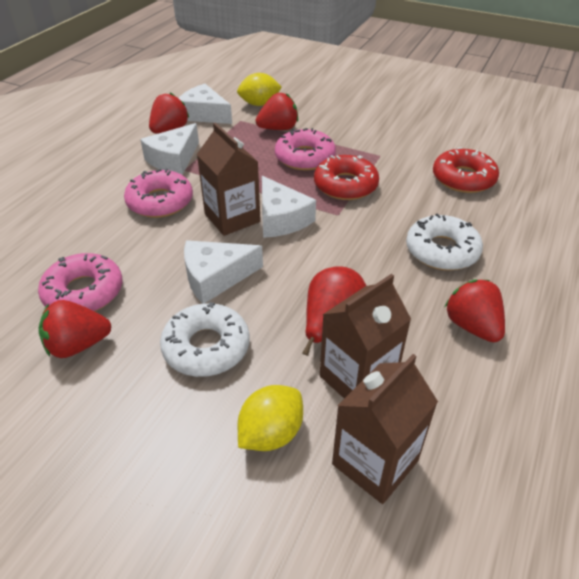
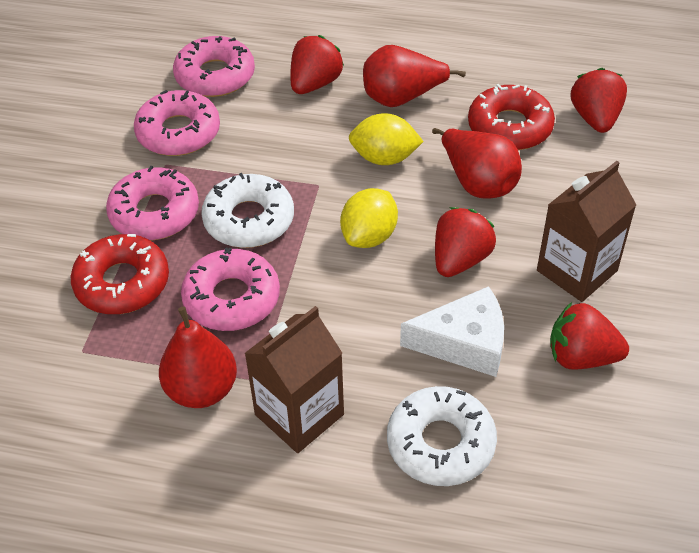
brown carton: [197,122,261,236] [320,274,411,399] [332,354,438,504] = 3 -> [244,306,344,453] [537,161,636,302] = 2
pink donut: [38,253,123,311] [124,168,193,218] [275,128,336,170] = 3 -> [106,166,199,240] [134,90,220,156] [173,36,255,97] [181,248,280,331] = 4
red pear: [302,267,366,356] = 1 -> [159,307,237,408] [363,45,466,107] [432,128,522,199] = 3
white cheese: [140,123,199,175] [179,84,232,124] [184,240,263,304] [262,176,316,238] = 4 -> [400,286,504,377] = 1

